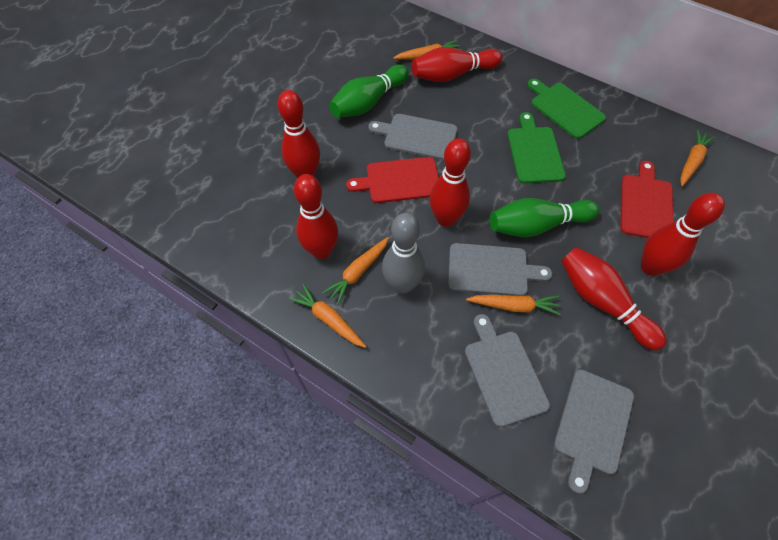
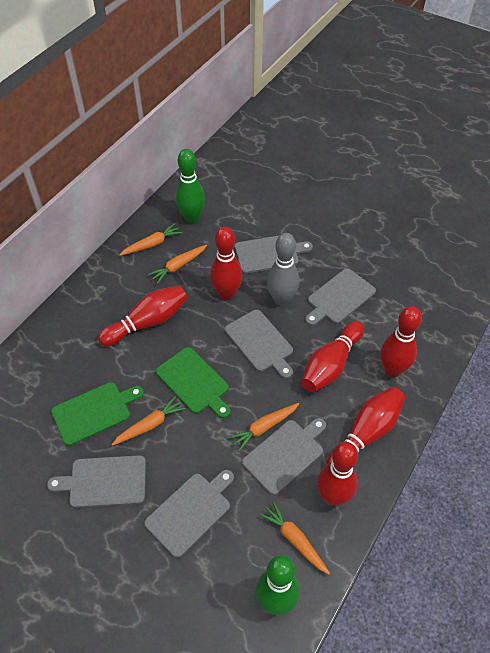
grey cutting board: [368,114,457,160] [448,243,552,296] [465,314,550,427] [554,369,634,494] = 4 -> [47,455,146,508] [144,470,234,558] [225,309,293,379] [235,235,313,273] [242,418,326,495] [305,268,376,326] = 6
red cutting board: [346,157,439,203] [620,161,673,238] = 2 -> none = 0

